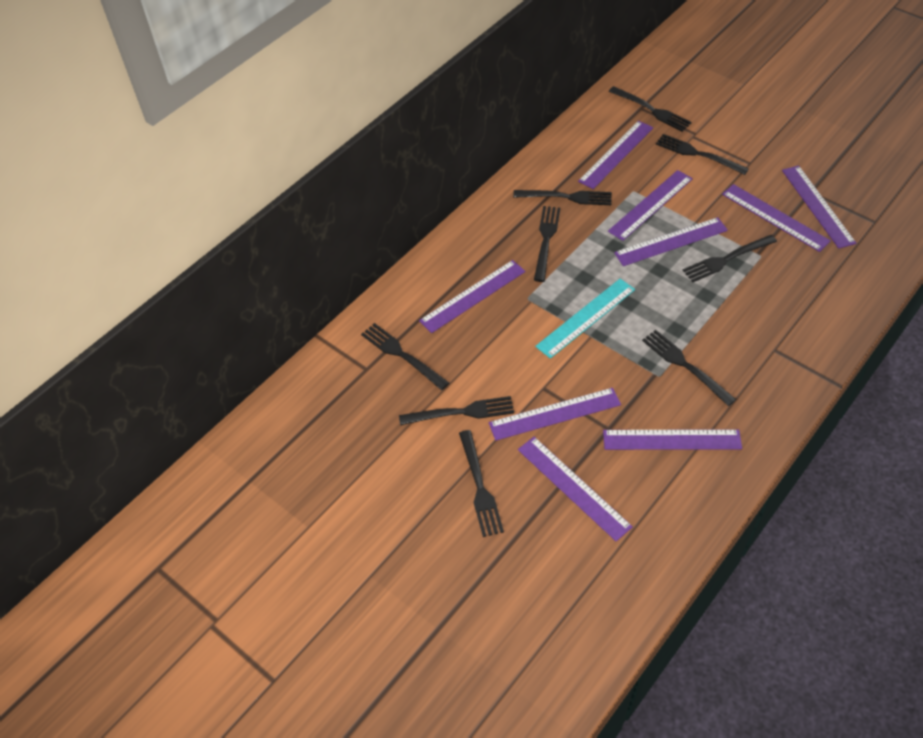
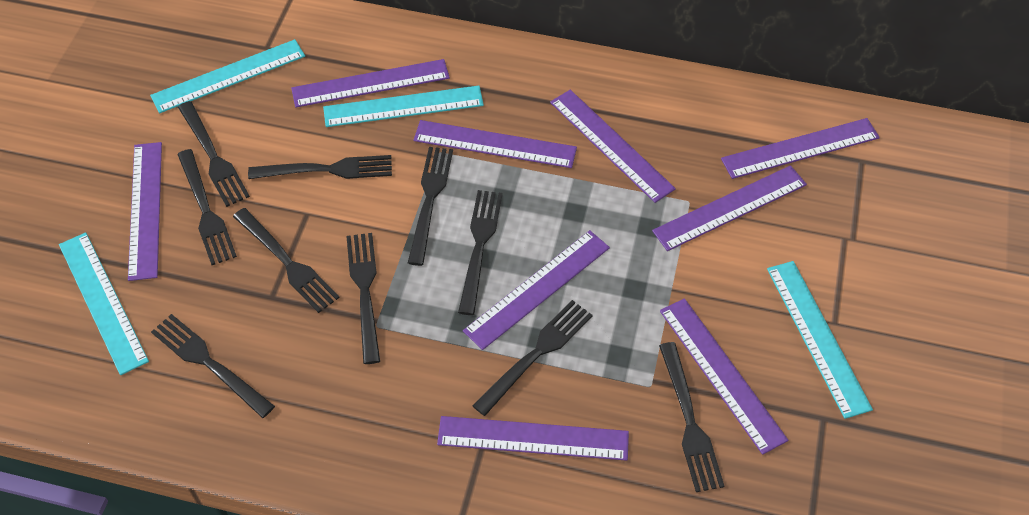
black fork: [361,323,449,390] [399,396,514,425] [459,430,504,537] [513,190,612,205] [534,206,560,282] [609,86,692,132] [642,330,736,406] [656,134,749,175] [682,235,777,282] = 9 -> [151,314,275,418] [177,149,237,265] [178,101,250,207] [233,208,340,313] [248,155,392,179] [346,233,380,364] [408,147,453,266] [458,190,503,315] [472,300,593,416] [659,342,724,492] = 10
turquoise ruler: [535,279,635,359] = 1 -> [59,232,149,375] [150,39,305,113] [323,86,484,127] [767,261,873,419] = 4

